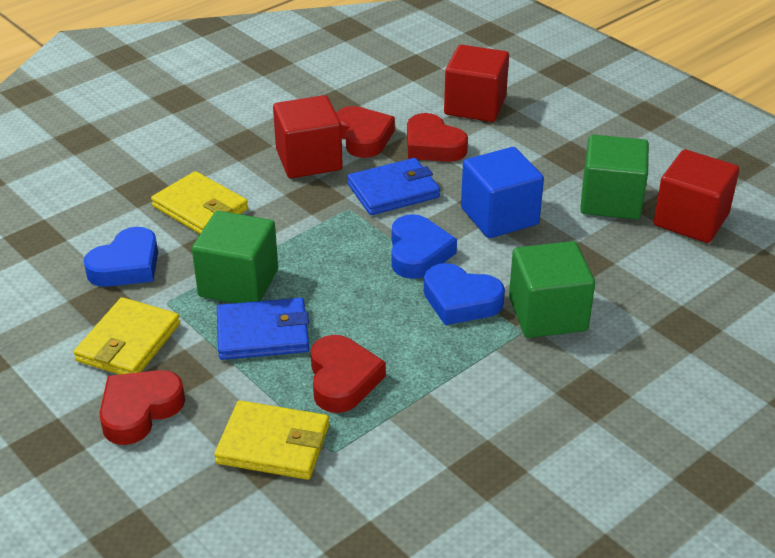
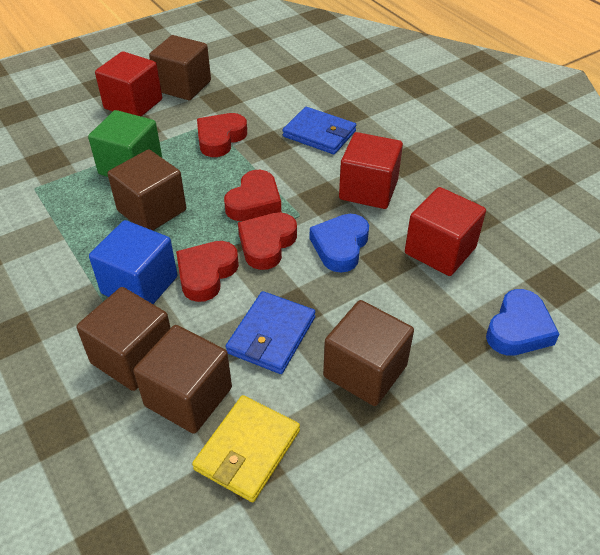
blue heart: [83,227,158,287] [391,214,457,279] [424,263,505,325] = 3 -> [310,214,369,273] [486,289,560,356] = 2
brown cube: none = 0 -> [77,287,171,391] [108,149,186,230] [133,325,232,434] [149,35,211,100] [323,300,414,406] = 5
green cube: [192,211,278,303] [509,241,595,338] [580,135,649,220] = 3 -> [88,110,162,177] = 1
yellow wallet: [74,297,180,375] [151,171,248,234] [214,400,329,480] = 3 -> [192,395,300,502] = 1

